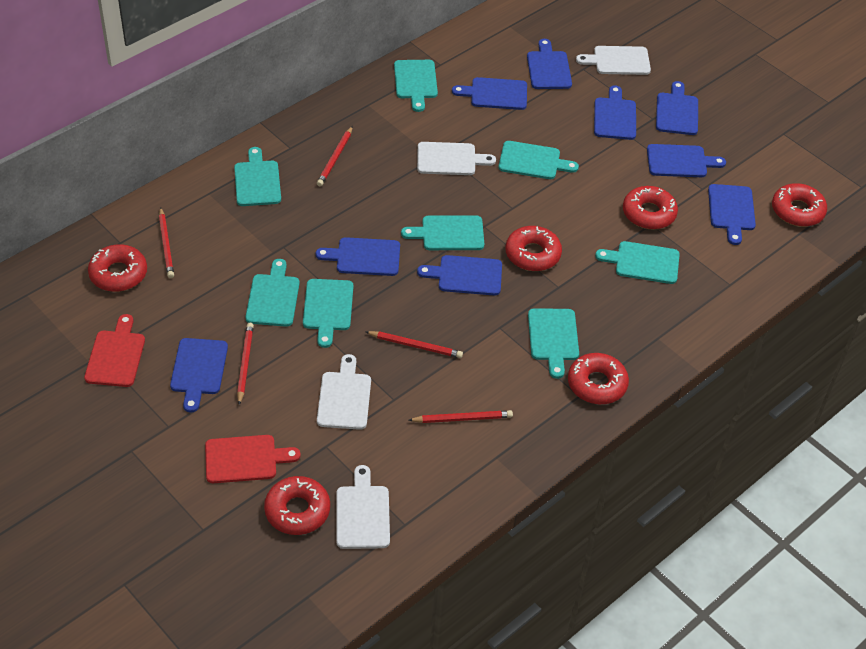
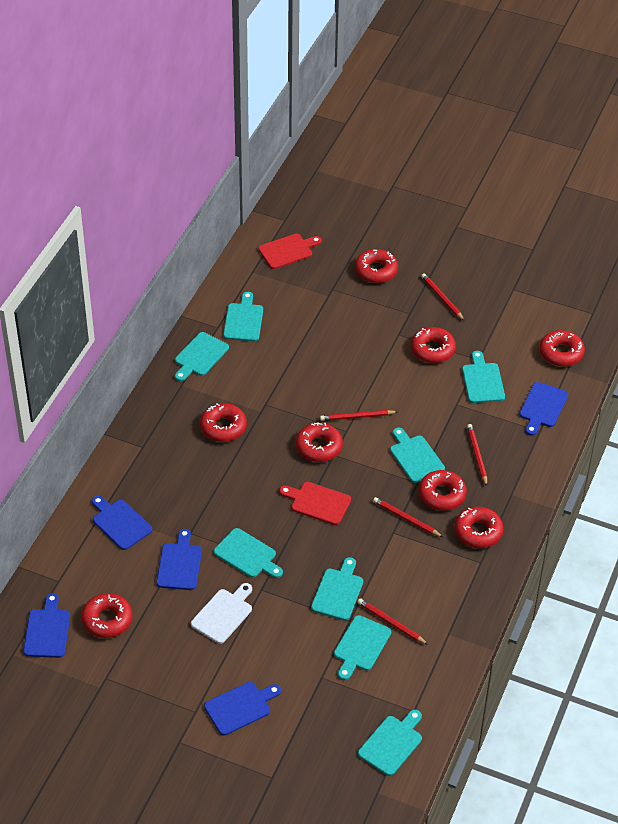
blue cutting board: [170,338,228,413] [316,237,400,276] [417,255,502,296] [452,77,527,110] [527,39,572,89] [594,85,636,140] [647,144,726,177] [656,81,698,135] [708,184,756,245] = 9 -> [23,593,70,658] [92,496,152,550] [156,529,202,590] [204,682,281,735] [519,382,568,436] = 5
red donut: [88,244,147,292] [264,476,330,535] [505,226,562,271] [568,353,629,404] [623,186,678,229] [772,183,827,227] = 6 -> [81,593,133,638] [200,403,247,442] [296,422,343,462] [355,249,398,283] [411,327,456,363] [419,470,467,511] [454,506,504,548] [539,330,585,367] = 8
white cutting board: [317,354,371,430] [336,465,390,549] [417,142,496,175] [576,46,651,75] = 4 -> [191,583,252,644] = 1

